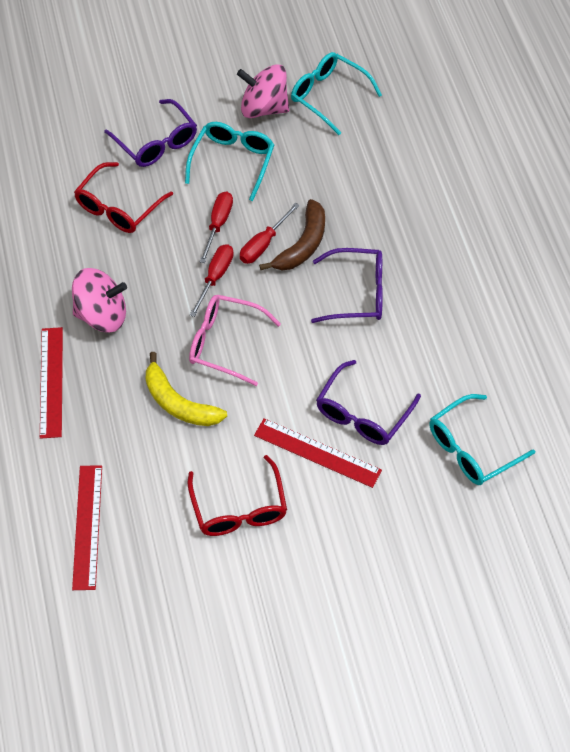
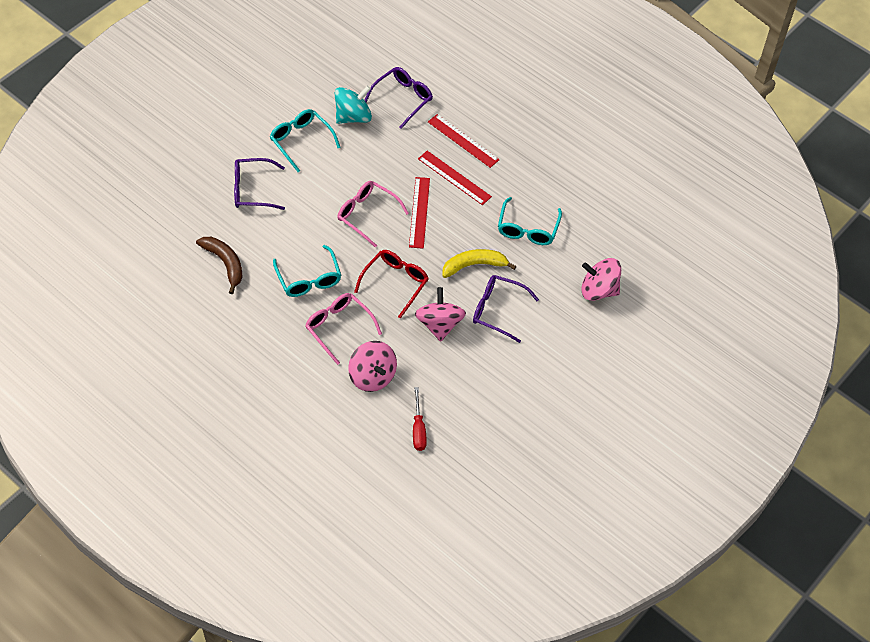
pink glasses: [189,294,281,386] = 1 -> [305,293,382,365] [337,181,409,248] = 2
pink spinning top: [72,268,127,332] [237,64,289,118] = 2 -> [348,341,397,392] [415,287,466,342] [581,258,621,301] = 3
red glasses: [74,162,173,233] [188,455,287,536] = 2 -> [354,250,429,319] = 1
red screwdriver: [190,244,234,317] [200,191,233,263] [240,203,300,264] = 3 -> [413,387,427,451] = 1
turquoise spinning top: none = 0 -> [335,86,372,124] = 1

